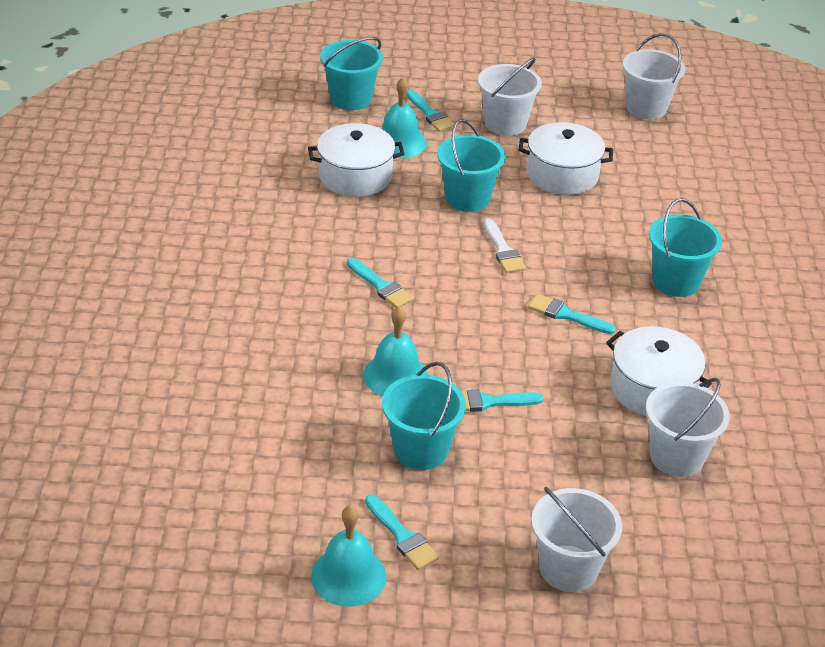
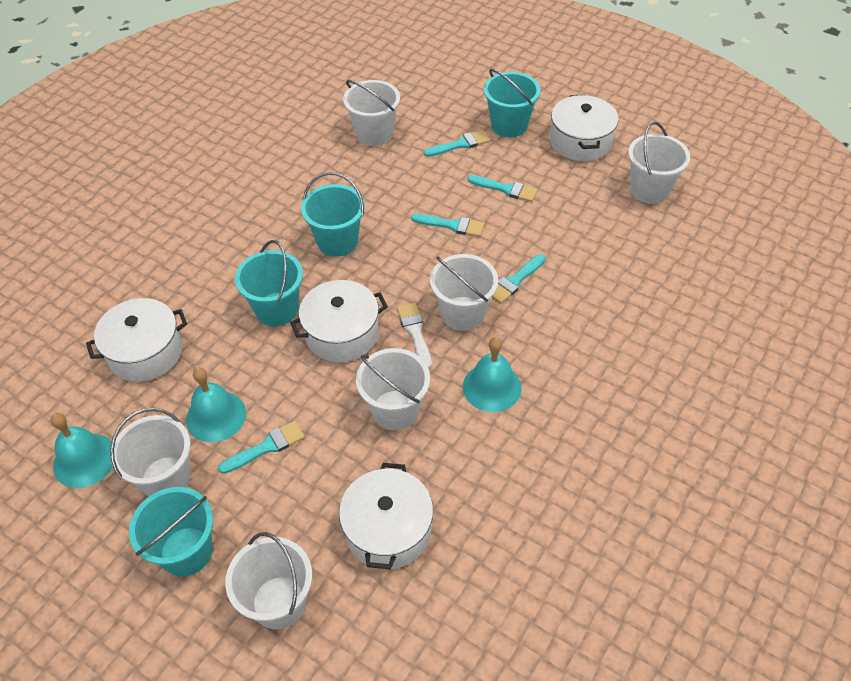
white bucket: [478,58,542,136] [531,487,622,592] [623,33,685,119] [646,378,730,477] = 4 -> [110,408,191,497] [225,532,312,629] [343,80,400,146] [356,348,430,430] [430,254,498,331] [628,122,690,204] = 6
white pot: [308,123,404,197] [519,122,613,195] [606,326,712,417] = 3 -> [86,298,187,382] [290,280,388,362] [339,463,433,569] [550,95,619,161] = 4

